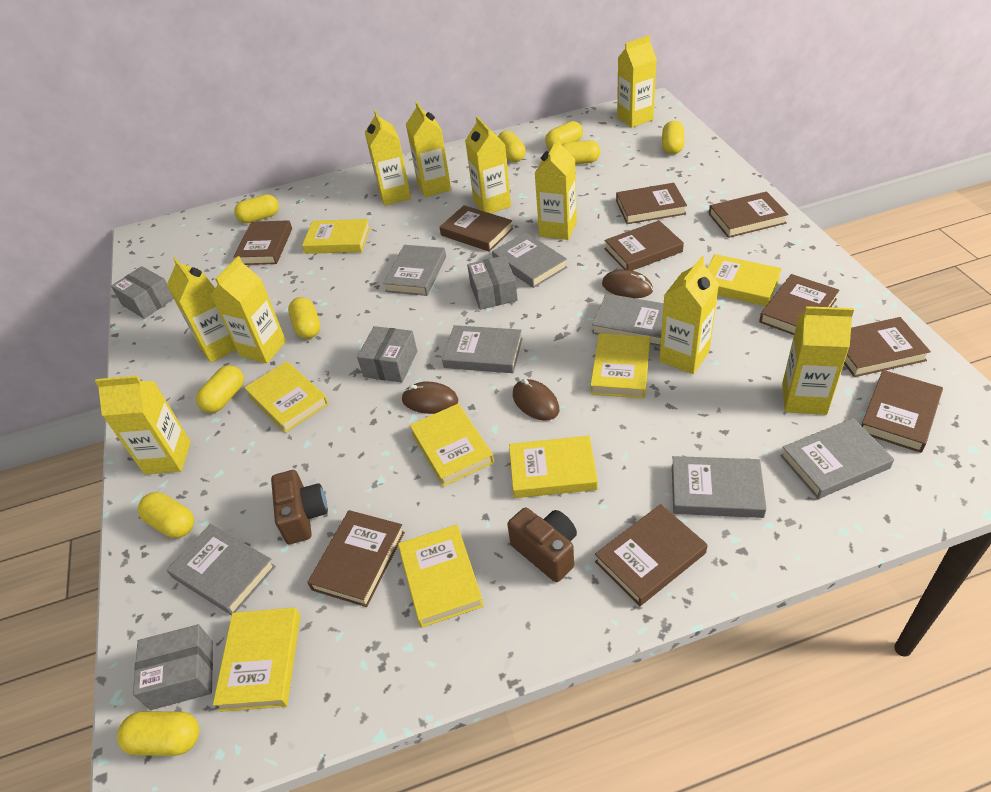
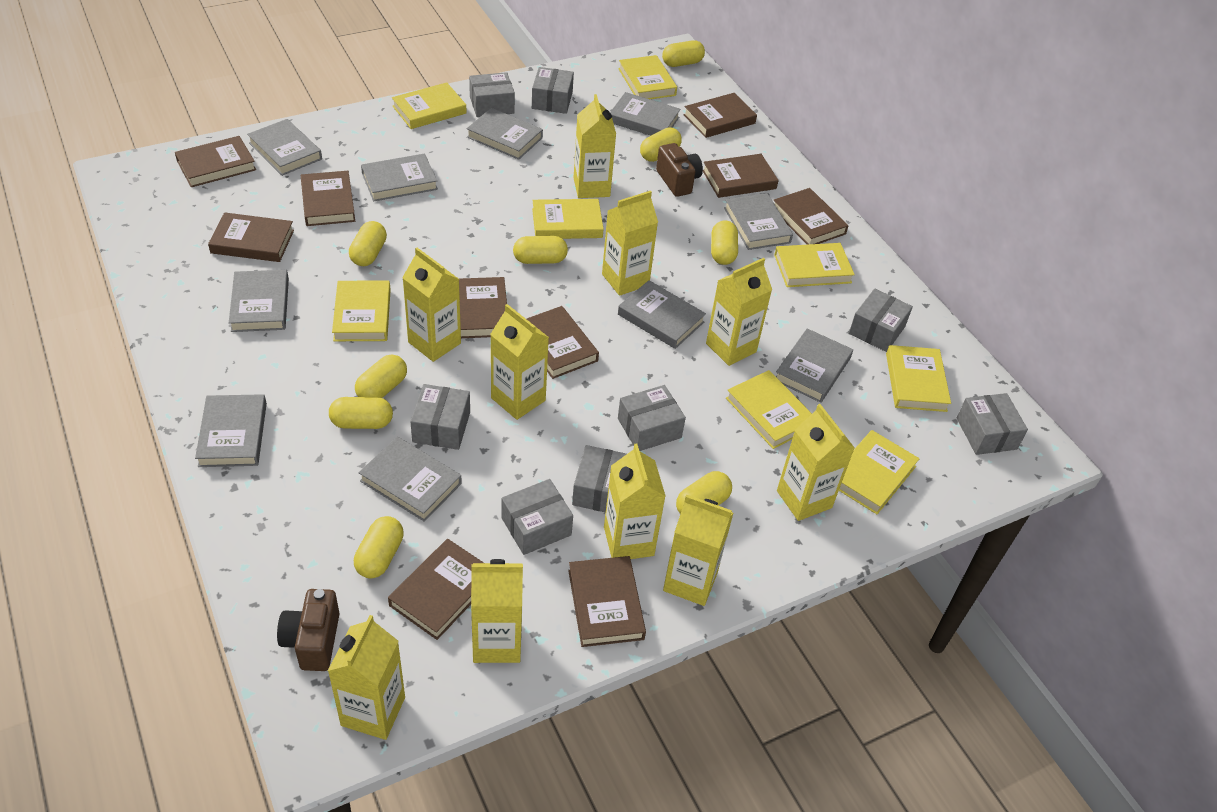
brown mouse: [402,382,458,414] [513,379,559,421] [602,269,653,298] = 3 -> none = 0
grey book: [166,524,276,616] [383,245,446,296] [442,325,523,373] [492,232,567,288] [592,294,664,346] [672,456,767,518] [780,418,894,499] = 7 -> [195,394,267,467] [229,270,289,332] [247,119,322,176] [359,437,462,522] [361,154,438,202] [467,108,543,160] [610,92,681,135] [618,280,706,349] [724,193,793,250] [776,328,853,403] = 10
grey box: [111,266,174,319] [133,624,213,710] [357,326,417,383] [467,255,518,310] = 4 -> [410,384,470,450] [469,72,515,117] [501,479,573,555] [532,67,574,114] [572,445,626,513] [618,385,686,451] [849,289,913,352] [957,393,1028,455] = 8

